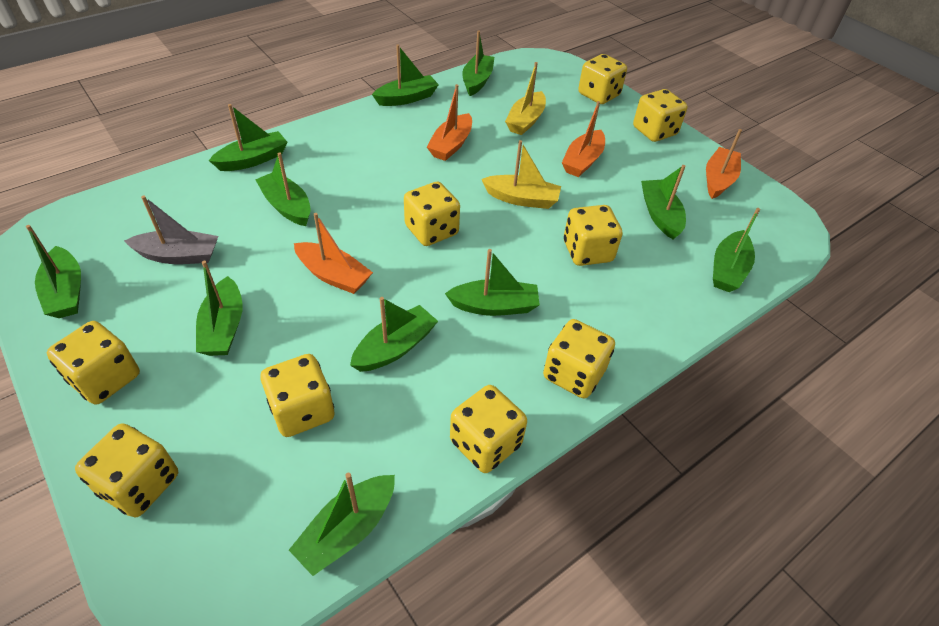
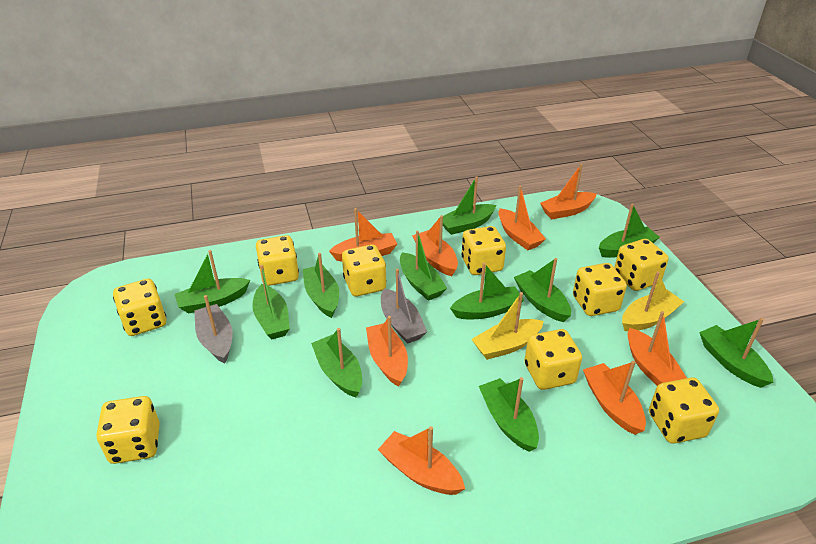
grey boat: [124,195,218,264] = 1 -> [194,295,233,363] [381,269,427,344] = 2
orange boat: [294,213,373,294] [427,84,472,161] [562,101,605,177] [706,129,742,199] = 4 -> [329,208,397,262] [366,316,408,387] [378,426,465,495] [412,215,458,276] [498,186,546,250] [540,164,597,219] [583,361,646,435] [628,311,687,386] = 8

